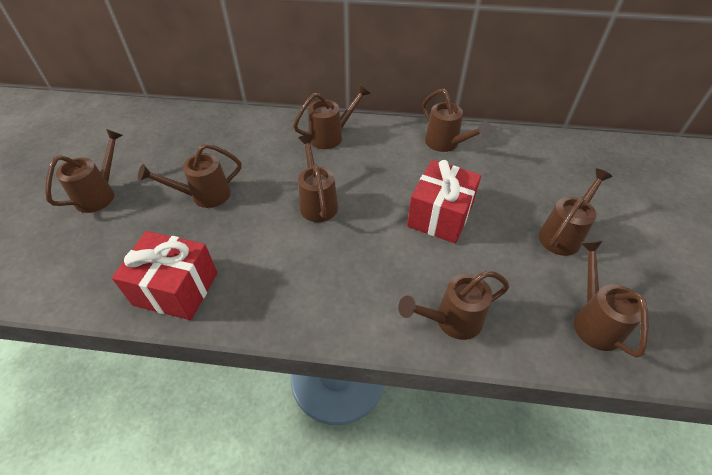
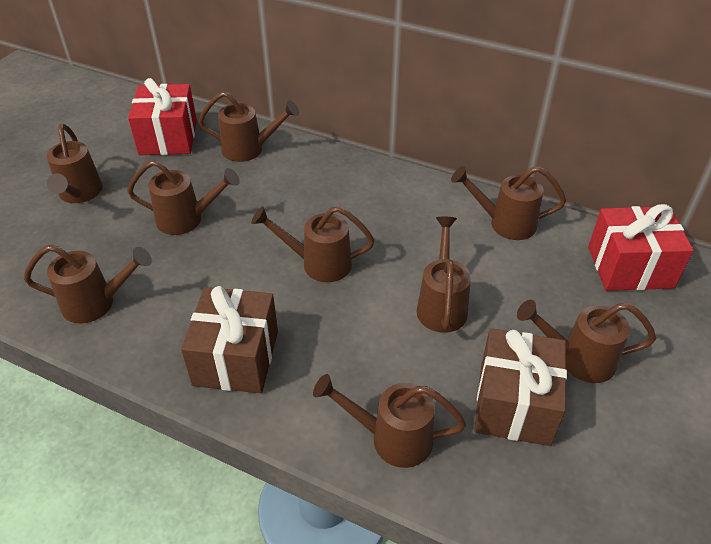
brown gift: none = 0 -> [181,286,278,393] [474,328,567,446] = 2
brown watering can: [45,129,123,213] [138,143,241,208] [293,84,371,149] [298,135,338,222] [398,271,509,340] [422,89,491,152] [539,168,613,256] [574,241,649,358] = 8 -> [24,245,152,323] [47,124,103,203] [127,160,240,235] [198,91,299,162] [251,206,375,282] [313,374,466,468] [416,217,471,333] [451,166,566,240] [517,300,656,383] = 9

